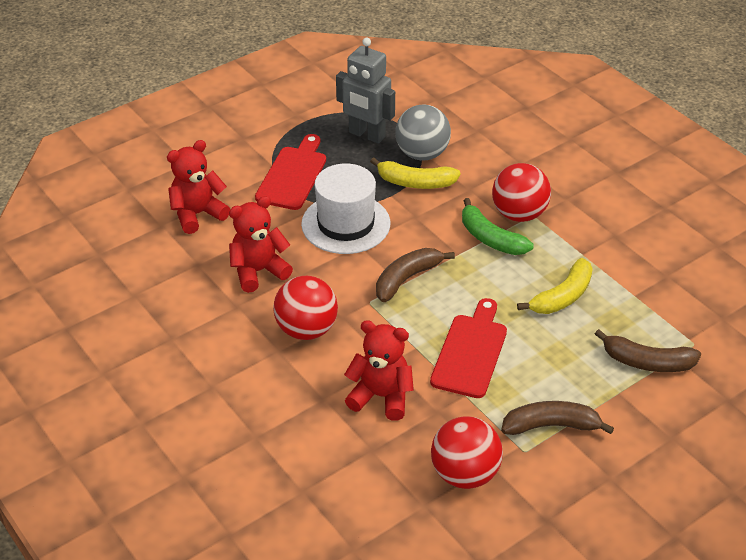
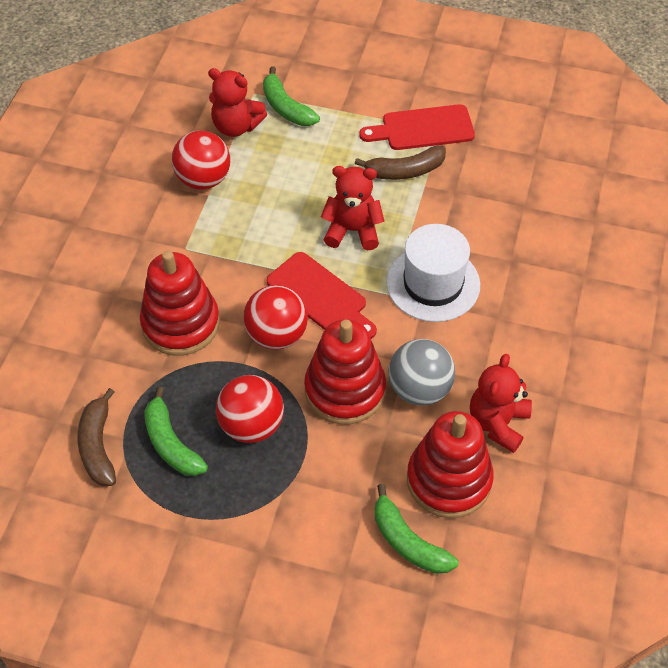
brown banana: [376,248,455,302] [501,401,614,435] [595,329,701,372] = 3 -> [77,388,116,486] [355,146,446,180] = 2
green banana: [462,198,533,255] = 1 -> [144,387,208,476] [263,66,320,126] [375,484,459,574] = 3
grey robot: [336,38,395,144] = 1 -> none = 0
red stacking toy: none = 0 -> [140,251,220,356] [304,319,386,424] [407,411,494,518] = 3
yellow banana: [370,157,461,189] [517,258,593,314] = 2 -> none = 0

